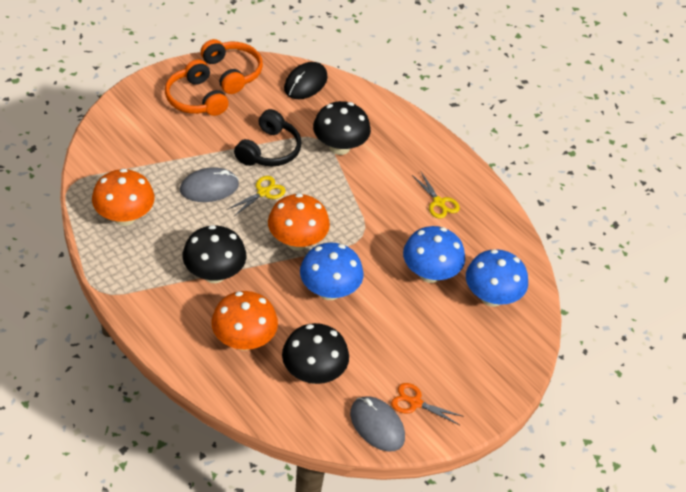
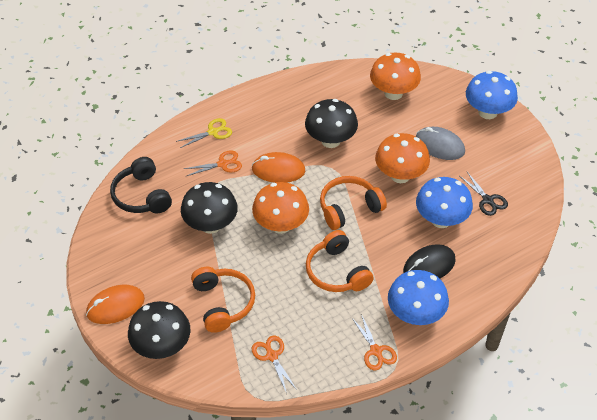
black scissors: none = 0 -> [460,172,508,216] = 1
grey mouse: [180,167,239,202] [350,396,405,452] = 2 -> [416,127,465,160] = 1
orange headphones: [165,59,229,116] [200,39,263,94] = 2 -> [191,267,255,333] [306,230,374,292] [320,176,387,230] = 3
orange mouse: none = 0 -> [86,285,145,324] [252,152,305,183] = 2
orange scissors: [391,383,464,425] = 1 -> [184,150,242,176] [252,336,297,394] [351,314,397,370] = 3
yellow scissors: [228,176,286,216] [412,172,460,219] = 2 -> [176,118,232,148] = 1

